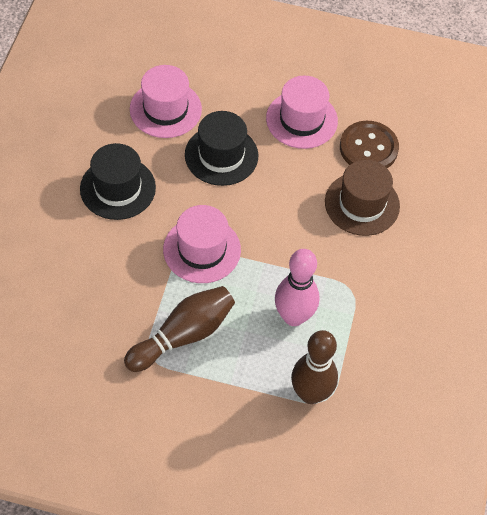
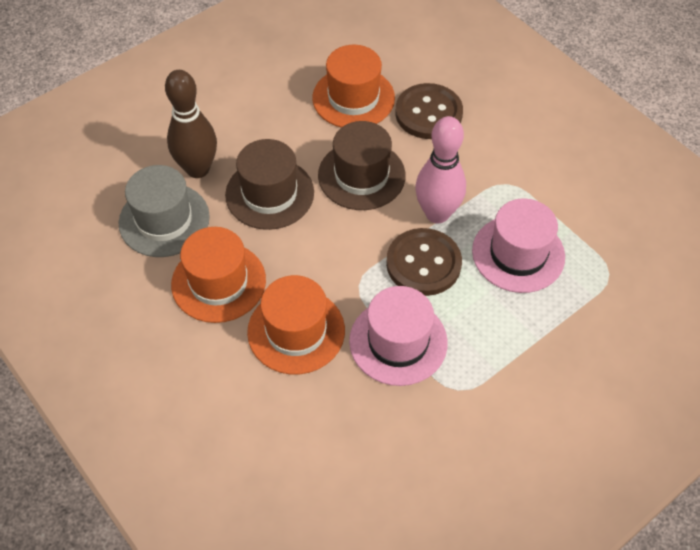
black hat: [80,143,156,220] [185,111,258,186] = 2 -> none = 0
brown bowling pin: [124,286,235,372] [291,330,338,404] = 2 -> [165,70,217,178] = 1
brown button: [340,121,399,168] = 1 -> [386,228,462,296] [395,83,463,139] = 2
brown hat: [325,160,400,236] = 1 -> [225,139,314,230] [318,121,405,210] = 2
grey hat: none = 0 -> [118,165,210,257] = 1
orange hat: none = 0 -> [171,227,266,323] [247,275,345,374] [312,45,395,128] = 3
pink hat: [130,65,202,138] [163,205,241,283] [266,75,338,149] = 3 -> [349,286,448,386] [472,199,565,293] = 2

